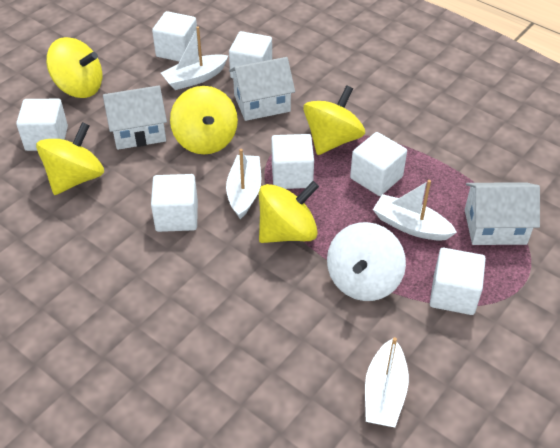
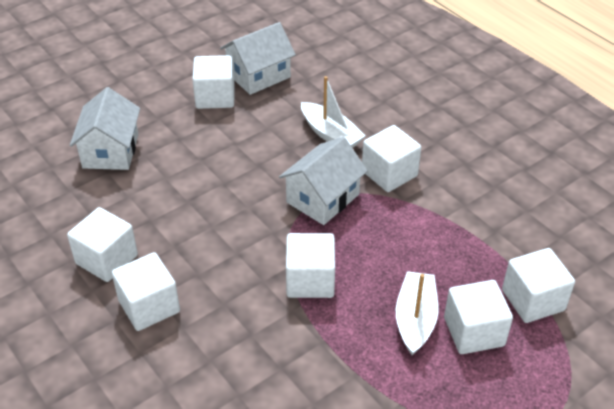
white boat: [161,26,229,90] [226,149,261,219] [365,337,409,427] [373,180,457,241] = 4 -> [301,76,366,148] [396,271,438,355] = 2
white spinning top: [327,222,406,301] = 1 -> none = 0
yellow spinning top: [36,122,104,195] [46,37,102,98] [170,86,238,155] [259,181,319,243] [303,85,365,155] = 5 -> none = 0

